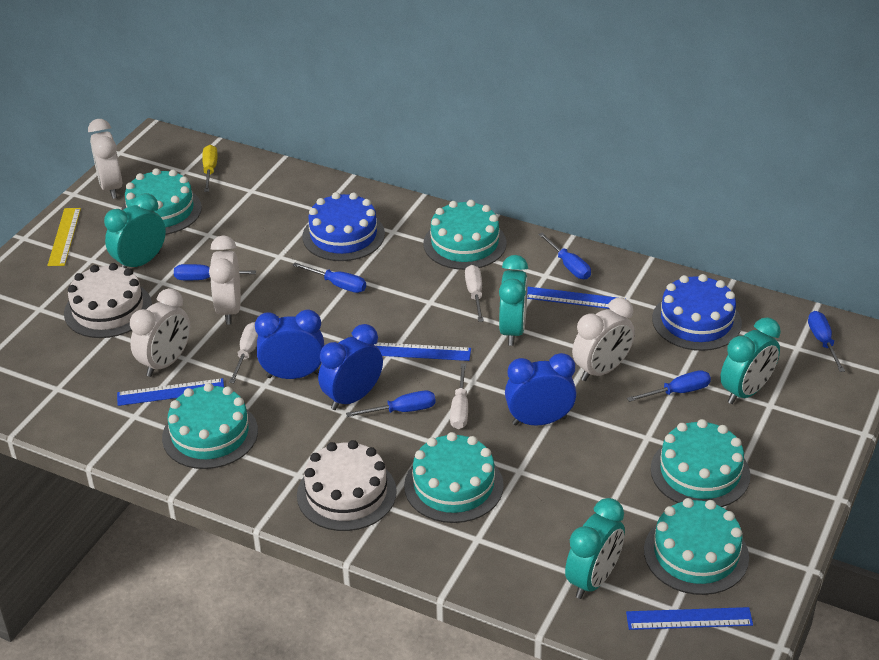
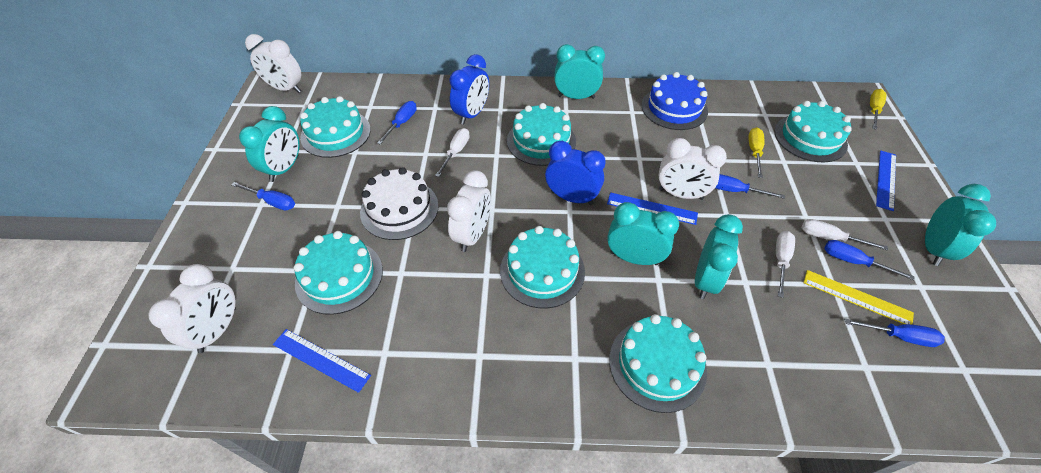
blue cake: [302,192,385,261] [652,274,742,351] = 2 -> [641,72,708,130] = 1
blue clock: [255,309,324,379] [318,324,383,410] [505,353,577,426] = 3 -> [449,54,489,125] [545,141,606,205] = 2
blue ruler: [117,378,224,406] [374,342,471,361] [527,287,626,309] [626,607,753,630] = 4 -> [273,329,371,393] [607,192,698,225] [876,150,896,211] = 3
blue screwdriver: [174,264,256,280] [292,263,366,293] [346,390,436,417] [538,233,591,279] [627,370,711,402] [808,311,845,372] = 6 -> [232,182,295,210] [377,101,417,145] [715,174,785,199] [824,240,915,281] [844,319,945,347] = 5
turquoise clock: [104,193,166,269] [499,255,528,346] [565,498,625,599] [720,317,781,404] = 4 -> [239,106,299,182] [554,44,605,99] [607,202,679,265] [695,214,743,299] [925,184,996,266] = 5
white cake: [64,263,152,338] [297,440,397,531] = 2 -> [360,167,439,240] = 1
yellow screwdriver: [202,145,218,192] = 1 -> [748,127,764,178] [870,89,886,130] = 2

